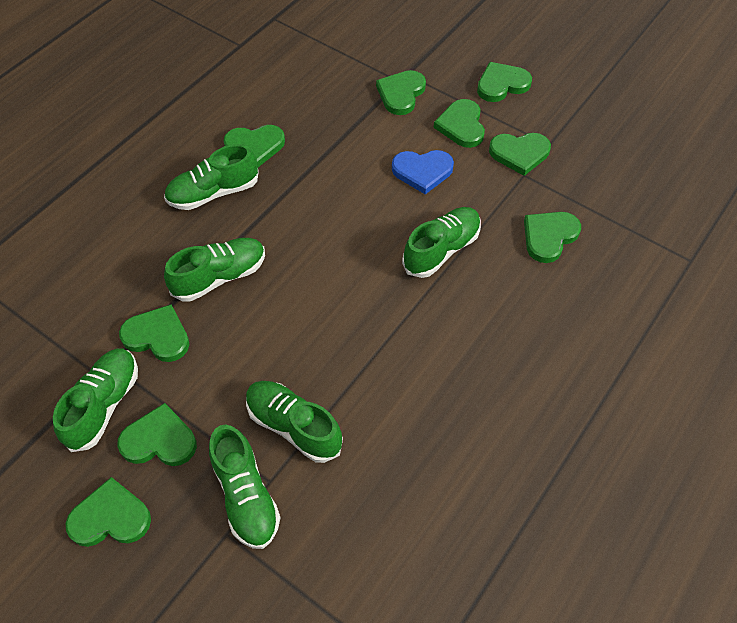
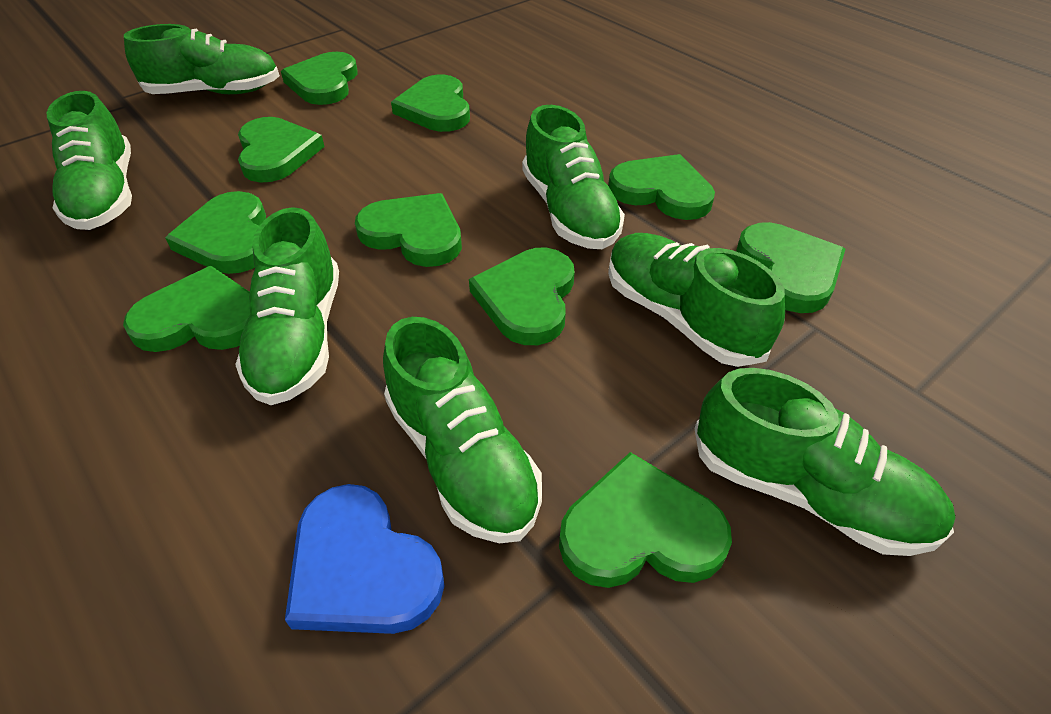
green heart: [66,477,151,547] [117,403,197,466] [119,305,190,362] [224,125,285,167] [376,70,426,115] [434,99,485,148] [477,62,532,102] [489,133,551,176] [524,212,581,263] = 9 -> [123,266,250,352] [165,191,266,274] [238,117,325,183] [281,52,358,105] [355,193,462,267] [391,75,470,132] [469,248,575,345] [559,452,732,588] [608,154,715,220] [736,222,845,313] = 10
green shoe: [53,348,138,452] [164,144,259,210] [164,238,265,302] [209,425,281,549] [246,381,343,463] [402,207,481,278] = 6 -> [47,91,132,230] [124,24,280,94] [235,207,339,405] [383,317,542,543] [522,105,625,249] [608,233,785,367] [694,368,955,556] = 7

